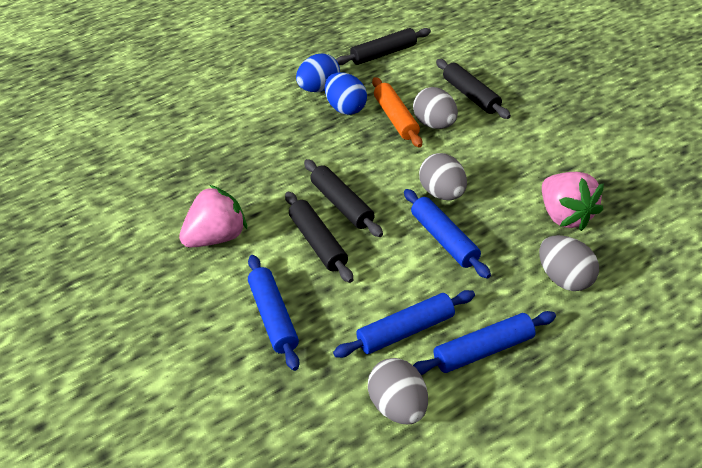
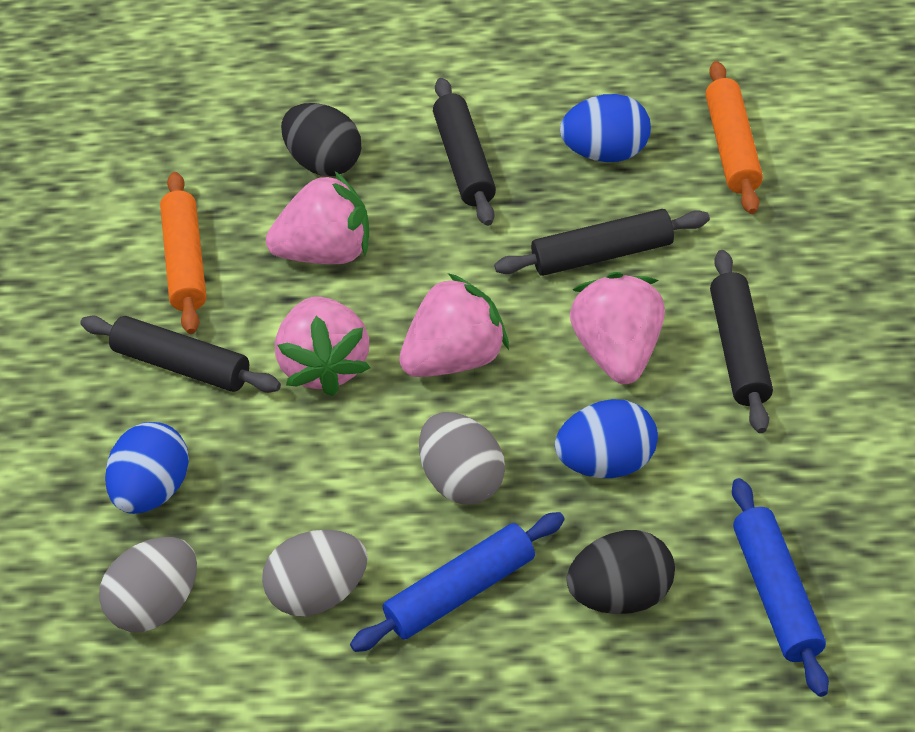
black egg: none = 0 -> [281,103,361,176] [566,530,675,614] = 2
blue egg: [296,53,340,92] [325,72,367,115] = 2 -> [105,422,189,514] [555,399,658,478] [560,94,651,162] = 3
blue rolling pin: [248,255,300,371] [333,290,475,358] [404,189,491,279] [413,311,556,375] = 4 -> [350,512,565,652] [732,478,829,697] = 2
grey egg: [368,358,428,424] [413,87,458,129] [419,153,467,200] [539,235,599,291] = 4 -> [99,537,197,632] [262,530,368,616] [419,412,505,504] = 3
orange rolling pin: [372,77,422,147] = 1 -> [160,172,206,334] [705,61,763,214] = 2
pink strawberry: [179,185,247,247] [542,172,604,231] = 2 -> [266,171,369,264] [275,296,370,396] [399,273,509,377] [570,272,665,384] = 4

